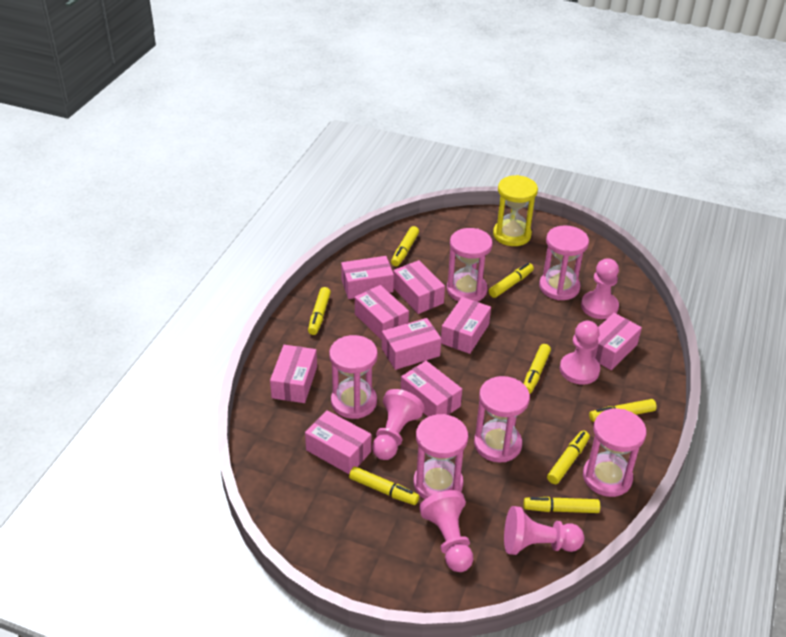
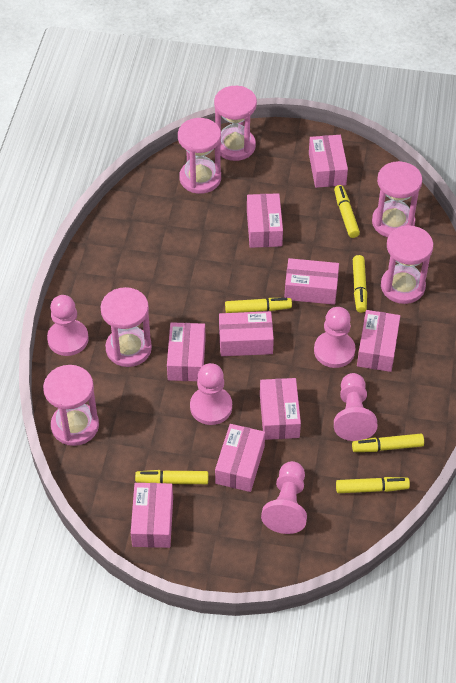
yellow hourglass: [493,175,538,246] = 1 -> none = 0
yellow marker: [308,287,331,335] [349,466,419,505] [391,226,419,267] [489,263,534,298] [524,344,551,394] [524,497,600,513] [547,431,590,484] [589,399,657,422] = 8 -> [135,470,208,484] [225,298,292,313] [334,185,360,238] [336,477,410,493] [352,434,424,452] [353,255,367,313] = 6

